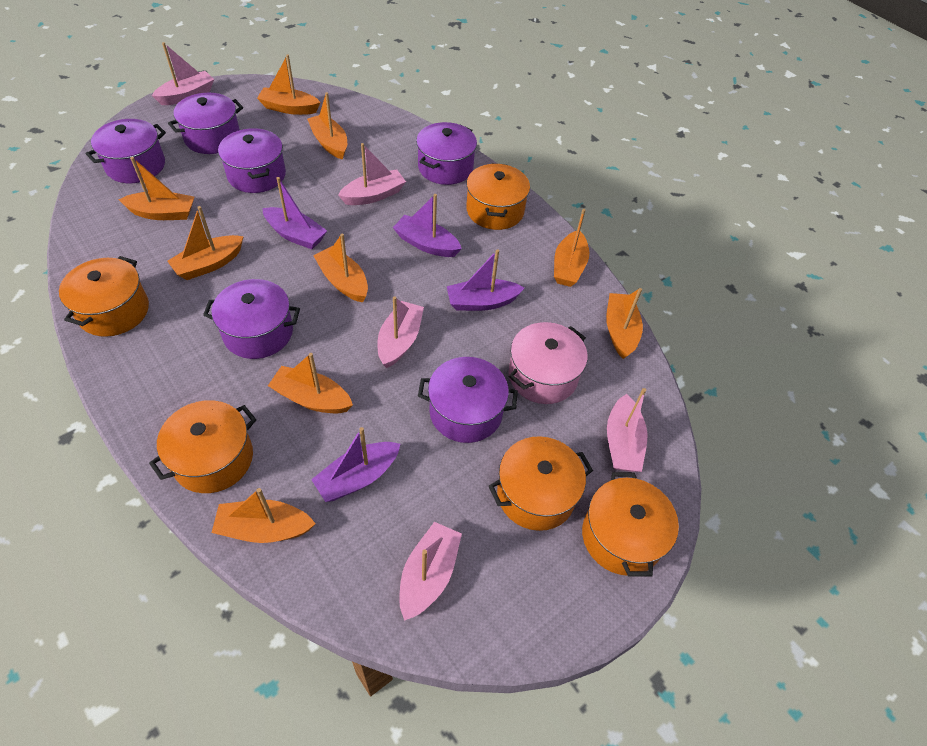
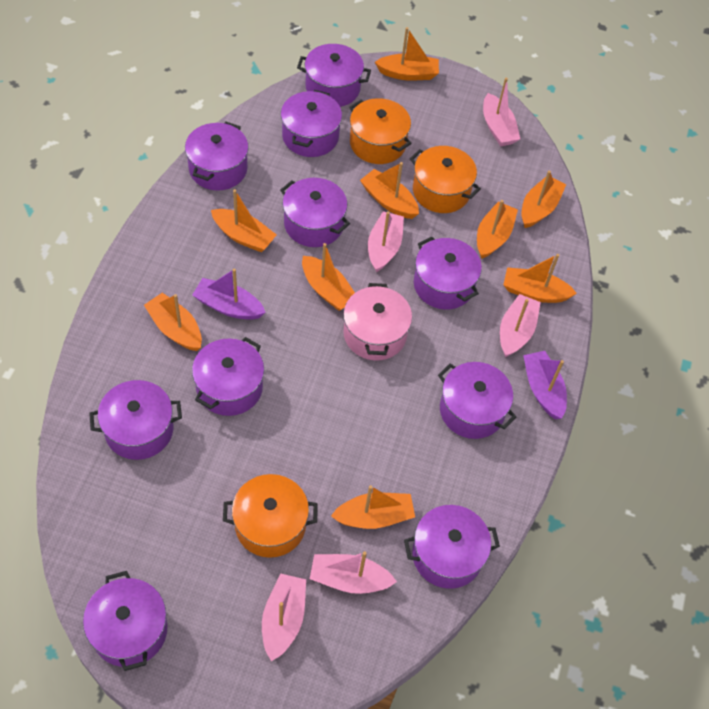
orange pot: [59,256,149,337] [149,400,256,493] [466,163,530,230] [489,436,593,531] [582,472,679,576] = 5 -> [223,474,317,558] [349,98,412,164] [410,146,481,213] = 3
purple boat: [263,177,327,249] [311,427,400,502] [393,194,462,257] [447,249,524,311] = 4 -> [192,268,266,320] [523,351,567,419] = 2
purple pot: [86,119,166,183] [168,93,243,154] [203,279,300,359] [218,128,286,193] [416,122,477,185] [418,357,518,443] = 6 -> [83,571,168,671] [89,380,182,460] [185,122,249,190] [192,337,264,416] [280,178,350,247] [281,90,342,157] [297,44,371,107] [404,505,500,589] [414,237,482,310] [438,362,517,439] = 10

